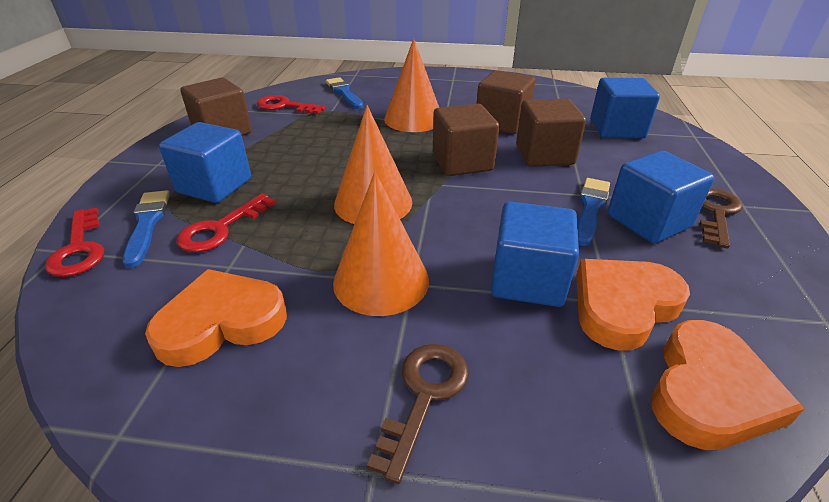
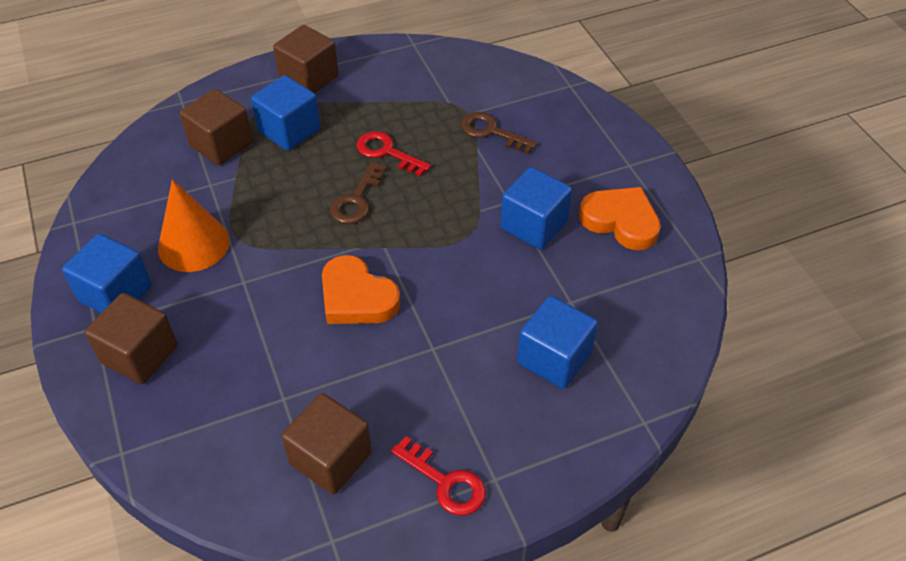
blue brush: [123,190,170,268] [325,77,363,109] [577,178,610,246] = 3 -> none = 0
orange cone: [333,172,429,316] [334,105,412,224] [384,38,439,132] = 3 -> [158,179,230,272] = 1
orange heart: [145,269,287,367] [576,259,690,351] [651,320,805,450] = 3 -> [322,255,401,324] [579,187,661,250] = 2
red key: [45,207,104,277] [176,194,276,252] [257,95,326,114] = 3 -> [356,131,431,176] [391,436,486,516] = 2

